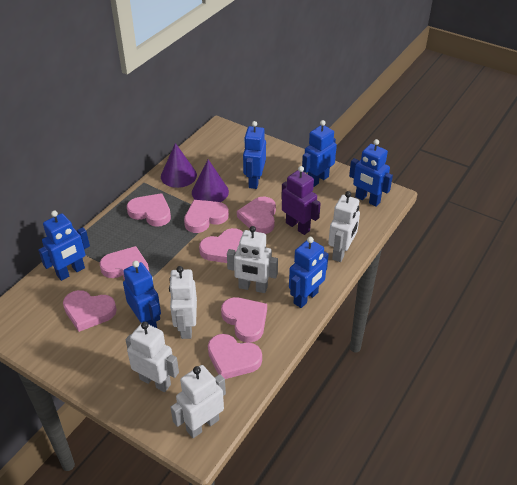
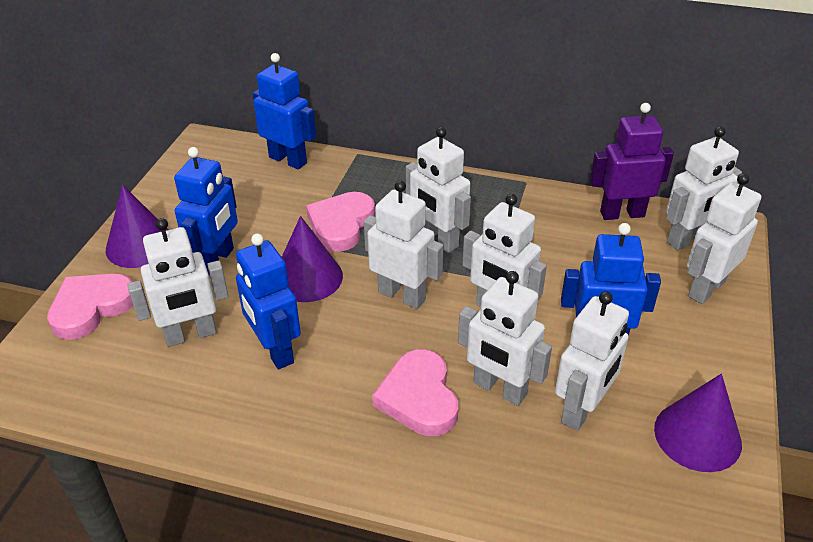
blue robot: [38,211,90,281] [123,261,161,328] [243,121,266,189] [289,237,329,308] [302,120,337,187] [349,139,393,207] = 6 -> [174,147,238,275] [236,233,301,369] [253,53,316,169] [561,223,661,336] = 4
pink heart: [63,290,117,332] [100,246,149,280] [127,193,171,227] [184,200,229,233] [199,228,243,263] [208,334,262,379] [221,297,267,342] [237,197,276,234] = 8 -> [47,274,133,340] [306,192,375,252] [372,349,458,436] = 3
purple cone: [161,143,197,188] [192,159,229,202] = 2 -> [105,185,168,268] [282,216,343,302] [654,374,742,472] = 3
white robot: [126,322,179,392] [169,266,197,339] [171,365,226,438] [227,226,278,293] [328,191,360,262] = 5 -> [127,218,228,347] [364,180,444,309] [406,127,471,253] [458,271,552,406] [462,194,547,307] [555,291,629,431] [666,126,742,250] [687,173,761,304] = 8

